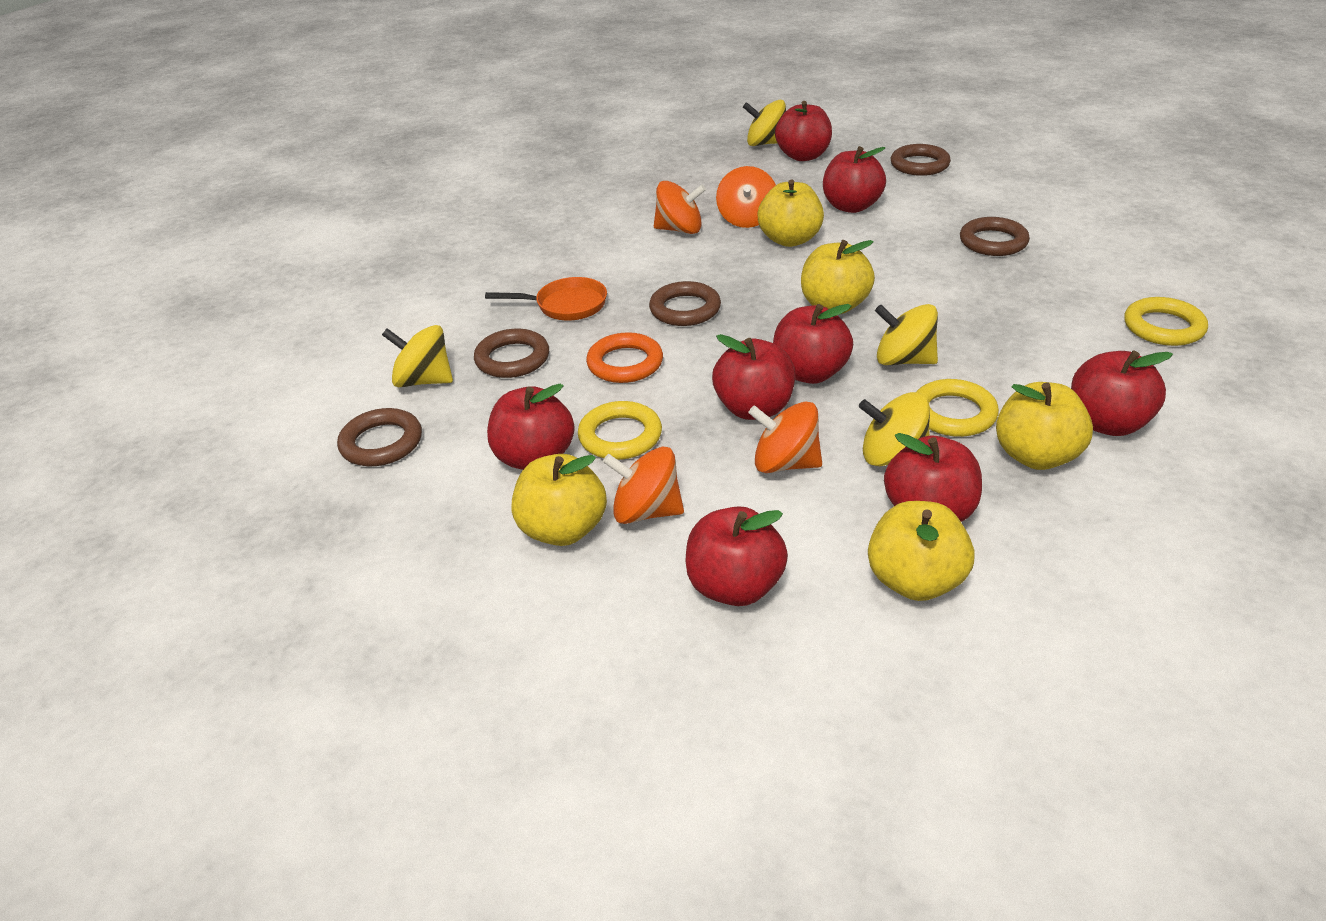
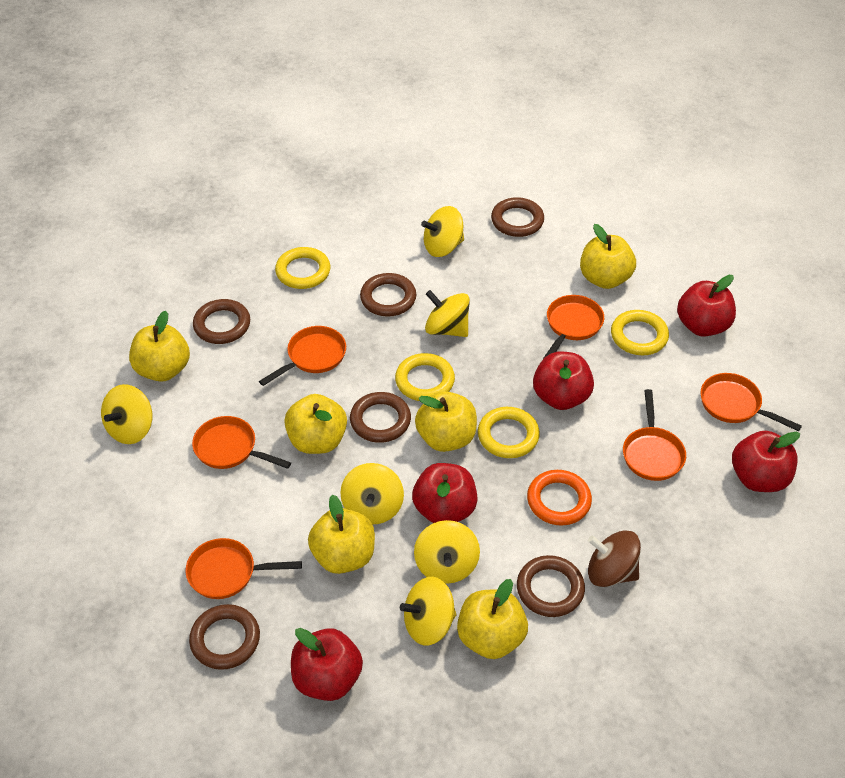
brown ring: [337,408,422,466] [474,329,549,378] [649,281,721,326] [891,144,951,176] [960,217,1030,256] = 5 -> [189,604,260,670] [193,299,250,344] [350,392,411,443] [360,273,416,317] [491,197,544,237] [517,555,585,617] = 6
brown spinning top: none = 0 -> [588,530,641,587] = 1
orange pan: [485,277,607,321] = 1 -> [185,538,302,599] [192,416,291,469] [259,326,346,386] [543,295,604,359] [623,389,686,481] [700,373,802,431] = 6
orange spinning top: [603,447,684,524] [654,181,706,234] [716,166,776,228] [748,402,822,473] = 4 -> none = 0
red apple: [487,384,575,470] [686,506,788,606] [712,334,795,420] [773,304,853,384] [775,101,832,161] [823,146,886,213] [884,433,982,522] [1071,351,1173,436] = 8 -> [291,628,363,701] [412,463,478,523] [533,352,594,410] [677,275,736,337] [732,431,800,492] = 5
yellow apple: [512,454,607,546] [758,179,824,247] [801,240,875,314] [868,501,975,601] [996,382,1093,470] = 5 -> [129,311,190,381] [284,394,347,454] [308,494,375,574] [415,391,477,452] [457,579,528,659] [580,224,636,289] = 6
yellow ring: [578,401,662,460] [916,379,999,437] [1124,297,1208,346] = 3 -> [275,247,331,289] [395,353,455,401] [478,407,540,458] [611,310,669,355] = 4
yellow spinning top: [382,325,453,387] [743,100,786,146] [859,392,930,466] [875,304,938,365] = 4 -> [101,384,152,444] [340,463,404,524] [400,577,456,646] [414,520,480,584] [421,206,464,257] [425,290,470,337] = 6

